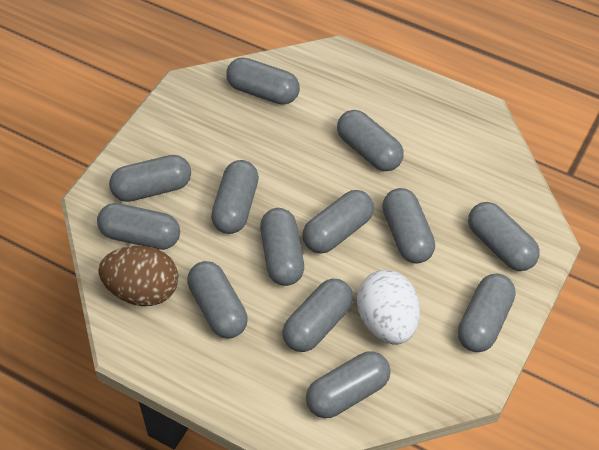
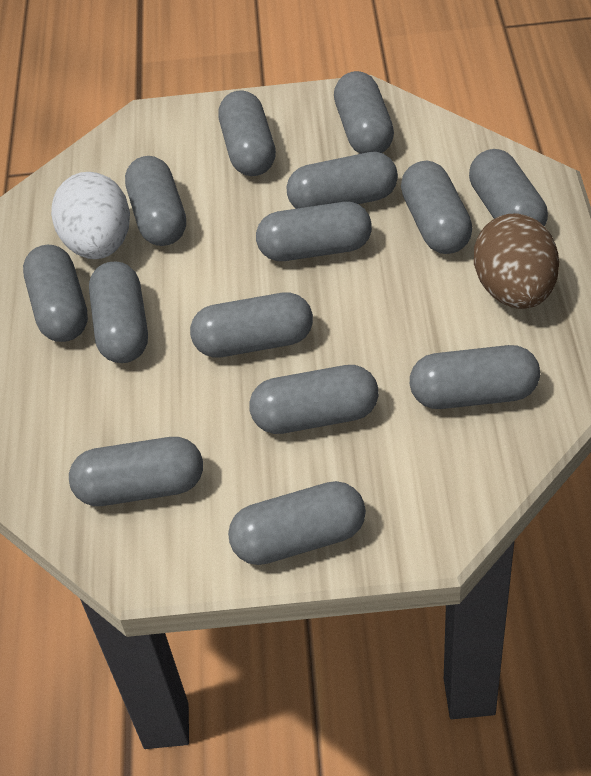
grey capsule: [97,203,180,250] [109,155,191,202] [187,261,248,339] [211,160,259,234] [226,57,300,105] [260,208,304,286] [282,279,353,352] [303,190,374,254] [306,351,391,418] [337,110,404,171] [382,188,435,263] [458,274,516,352] [468,202,540,271] = 13 -> [23,245,88,342] [69,437,203,506] [89,261,148,363] [125,156,186,246] [190,292,313,358] [218,90,276,176] [228,481,366,565] [249,365,379,434] [256,202,372,261] [286,152,398,209] [334,71,394,154] [401,161,472,254] [410,345,540,409] [469,149,548,227] = 14

